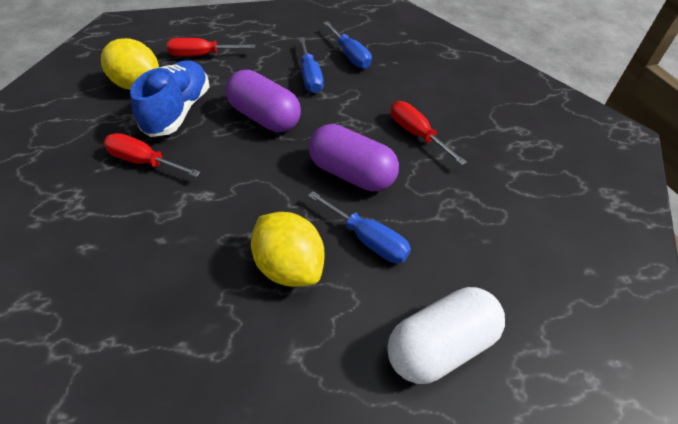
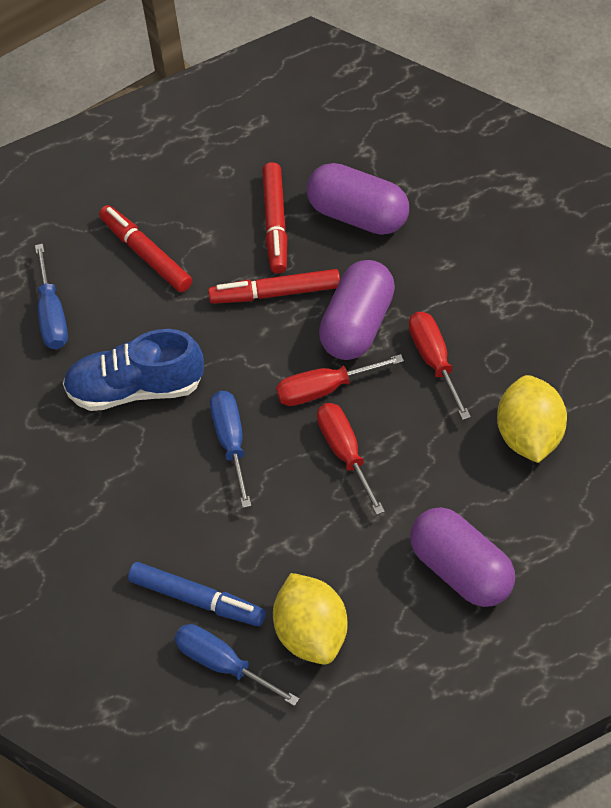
blue marker: none = 0 -> [128,562,266,626] = 1
purple capsule: [226,70,301,132] [309,124,399,191] = 2 -> [307,163,409,235] [319,260,395,360] [410,507,515,607] = 3
red marker: none = 0 -> [99,205,192,292] [208,269,340,304] [262,162,287,273] = 3
white capsule: [387,287,505,384] = 1 -> none = 0

